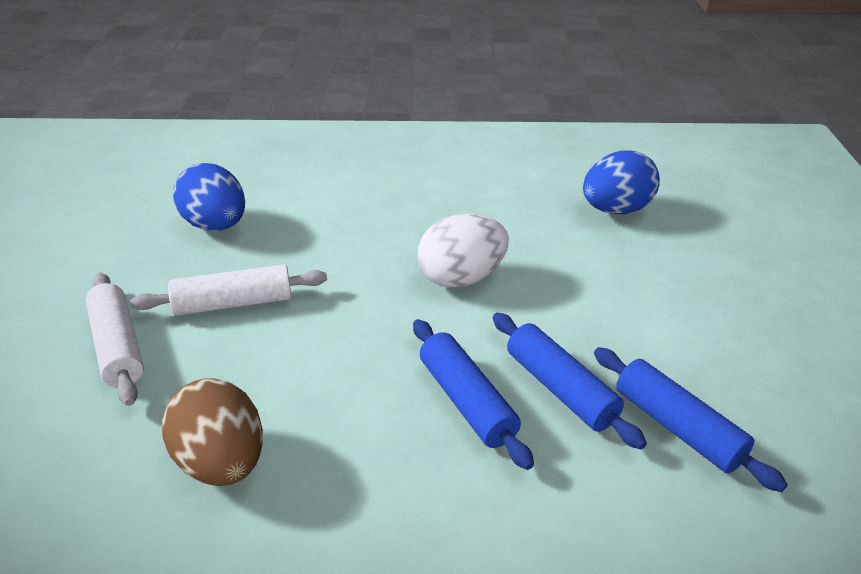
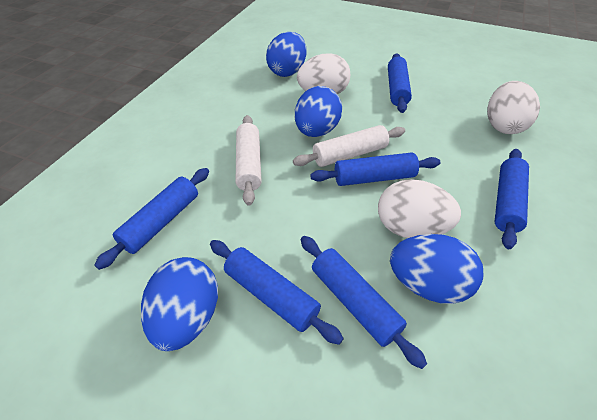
blue egg: [173,163,245,231] [583,150,660,214] = 2 -> [141,257,218,351] [266,32,306,77] [295,86,342,137] [390,234,483,304] = 4
blue rolling pin: [413,319,534,470] [493,313,647,449] [594,347,788,492] = 3 -> [94,168,209,270] [210,240,344,345] [301,236,427,369] [310,152,440,186] [388,53,412,113] [495,149,529,249] = 6
brown egg: [162,378,263,486] = 1 -> none = 0
white egg: [418,214,509,288] = 1 -> [297,53,350,94] [378,179,461,238] [487,81,540,134] = 3

